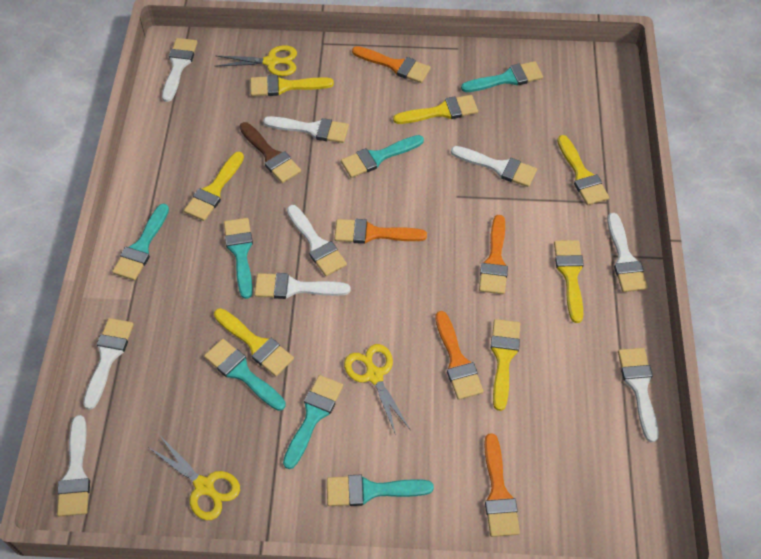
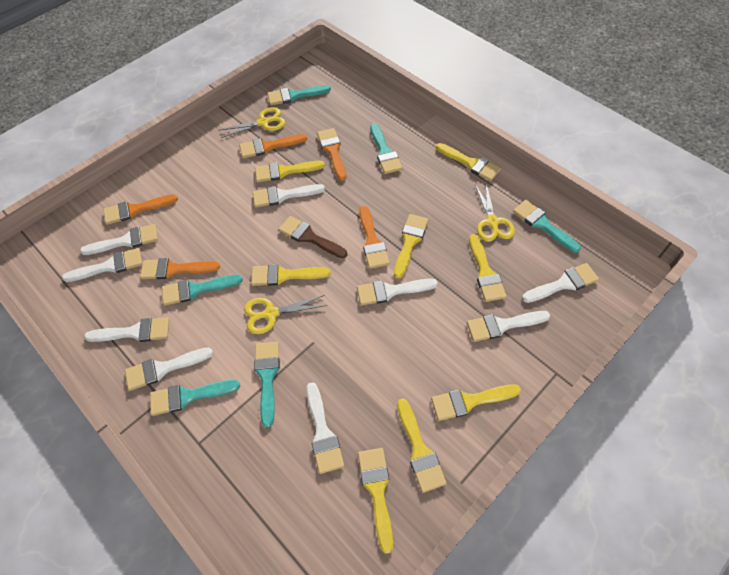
turquoise brush: [112,204,169,280] [204,339,286,411] [224,218,253,299] [283,375,343,469] [327,475,434,506] [341,135,424,178] [461,61,543,92] = 7 -> [150,380,240,416] [162,275,243,306] [254,342,280,427] [268,85,331,105] [370,123,402,174] [513,200,581,253] = 6
yellow brush: [184,152,244,221] [214,308,294,376] [250,75,334,96] [393,95,478,124] [491,319,520,411] [554,240,584,323] [557,135,609,205] = 7 -> [251,264,331,286] [255,161,325,182] [358,448,393,553] [394,214,428,279] [397,398,447,493] [431,384,521,421] [436,143,501,181] [469,234,507,302] = 8

